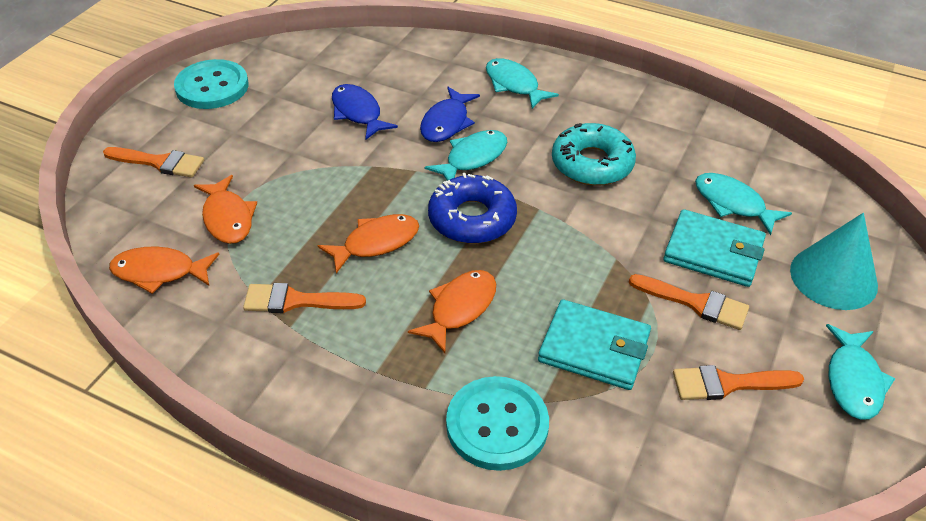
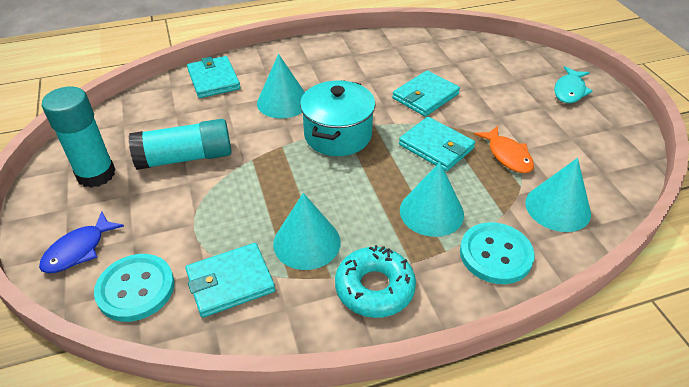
blue donut: [428,173,517,244] = 1 -> none = 0
blue fish: [332,84,398,140] [420,87,480,142] = 2 -> [39,211,124,273] = 1
orange brush: [103,147,204,178] [243,283,366,313] [629,274,749,330] [673,365,804,400] = 4 -> none = 0
orange fish: [109,246,220,294] [194,175,257,244] [318,214,419,274] [408,270,496,353] = 4 -> [474,126,534,173] = 1
turquoise cone: [790,213,878,310] = 1 -> [257,54,305,119] [273,193,341,270] [400,162,464,237] [525,158,591,232] = 4
turquoise fish: [425,130,507,181] [486,58,559,109] [695,173,792,235] [826,324,896,420] = 4 -> [554,66,593,103] = 1
turquoise glue stick: none = 0 -> [42,87,116,188] [129,119,232,170] = 2
turquoise pot: none = 0 -> [300,80,375,156] = 1
turquoise wallet: [538,299,651,390] [663,209,766,287] = 2 -> [185,243,275,318] [187,56,241,98] [392,70,460,117] [399,117,475,171] = 4

